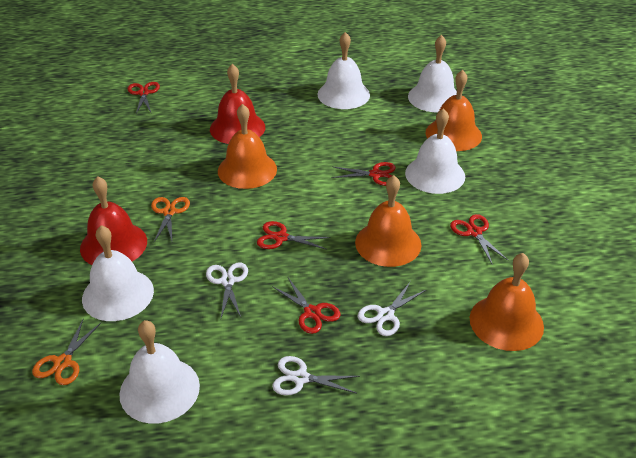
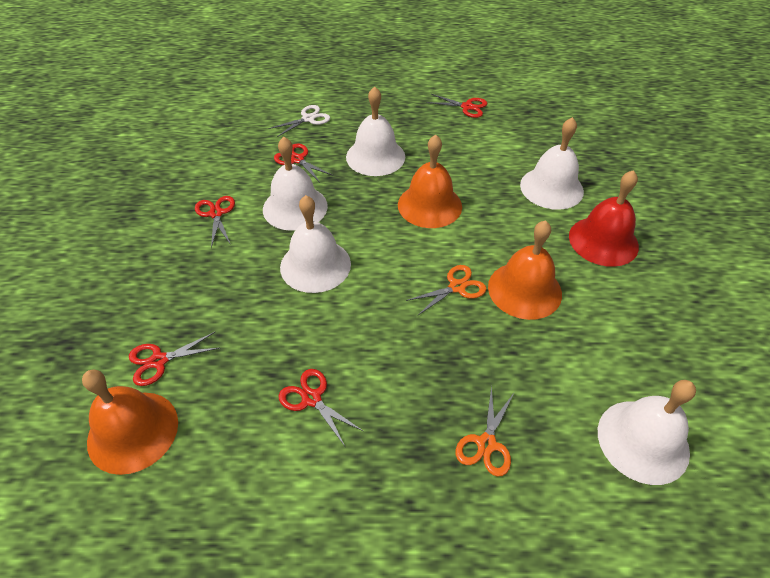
orange bell: [218,104,277,189] [355,175,422,267] [425,70,482,151] [470,253,544,351] = 4 -> [82,369,178,475] [398,134,462,228] [488,220,562,320] = 3
red bell: [80,176,147,265] [210,64,265,144] = 2 -> [569,170,639,267] = 1
white scissors: [206,262,248,318] [272,356,360,396] [358,281,426,336] = 3 -> [268,105,330,137] = 1

